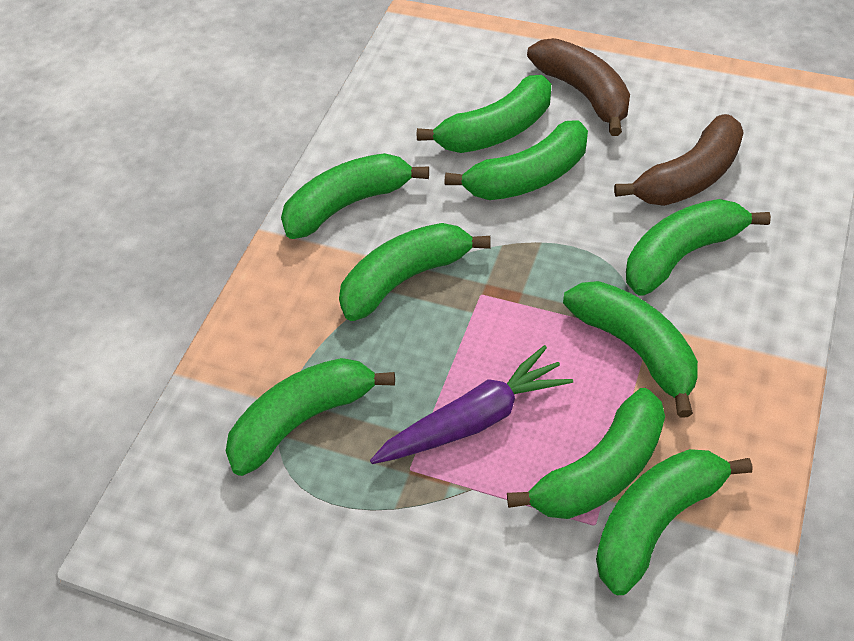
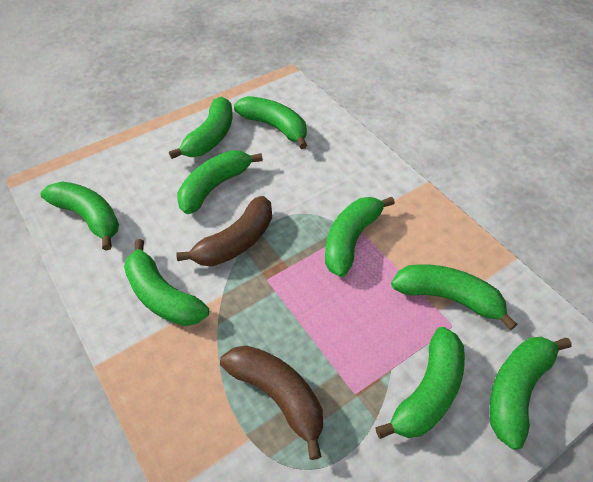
purple carrot: [370,345,573,464] = 1 -> none = 0

